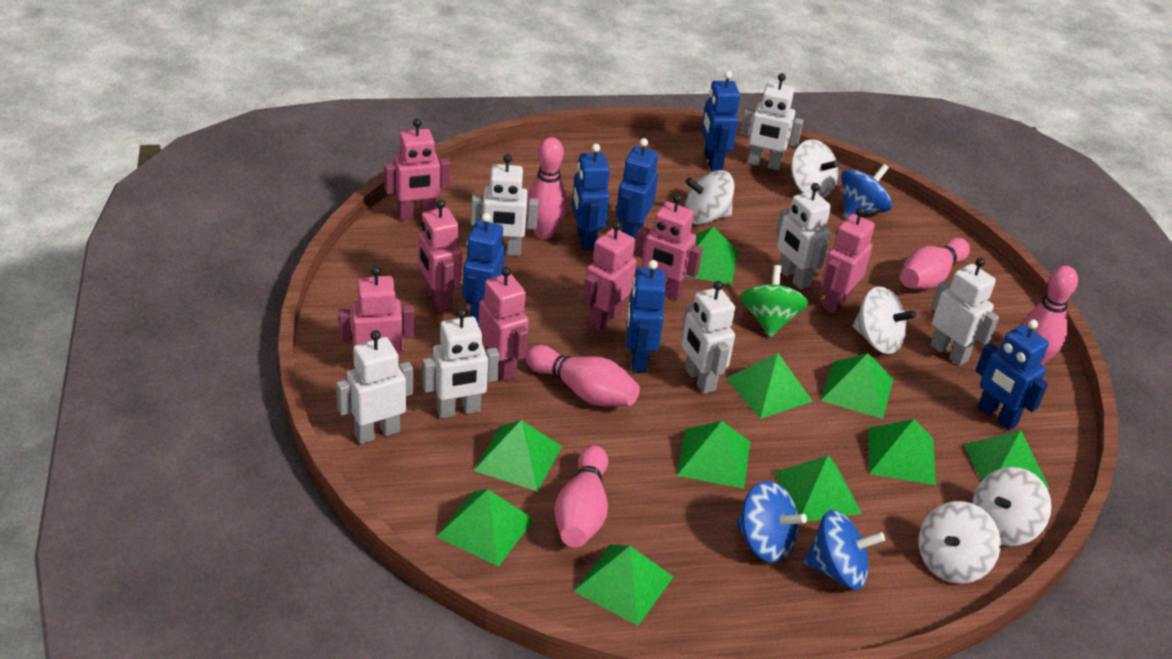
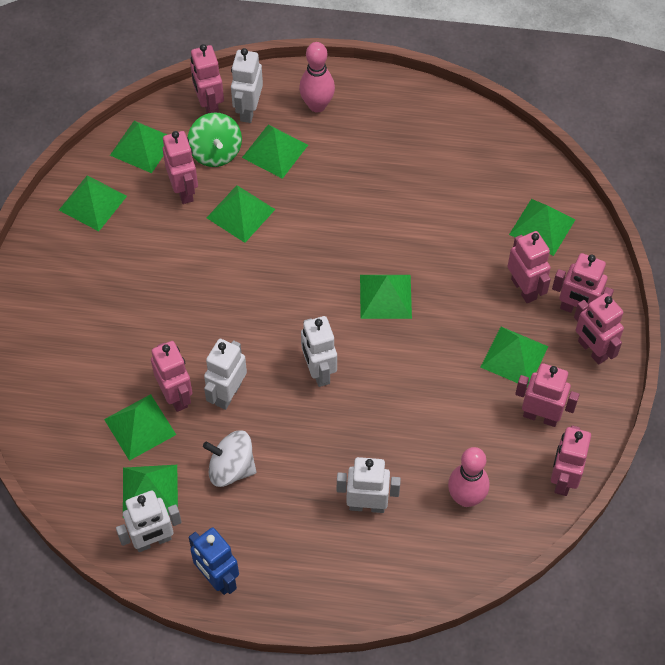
blue robot: [463,213,505,323] [572,144,610,250] [616,138,658,239] [627,260,666,372] [701,71,740,171] [975,319,1049,430] = 6 -> [189,528,239,595] = 1
blue spinning top: [736,481,807,563] [804,510,885,590] [841,164,892,218] = 3 -> none = 0
green pyramid: [436,489,534,567] [474,420,562,492] [573,544,673,626] [677,421,750,489] [685,227,738,285] [726,353,813,419] [774,455,862,522] [821,353,893,419] [869,419,936,485] [964,430,1050,489] = 10 -> [59,175,127,231] [104,394,176,461] [110,121,167,173] [123,465,178,518] [206,185,276,243] [242,125,308,179] [360,275,412,319] [480,327,549,387] [509,199,575,256] = 9
pink bowling pin: [526,345,640,407] [527,137,568,239] [554,446,608,547] [900,238,970,290] [1021,266,1078,365] = 5 -> [299,42,335,112] [448,447,489,507] = 2
pink robot: [339,266,414,366] [385,119,450,220] [418,199,462,311] [478,267,529,381] [582,221,637,331] [634,194,703,300] [821,207,875,314] = 7 -> [151,341,192,412] [163,131,198,204] [190,44,224,114] [507,231,551,303] [515,363,579,427] [551,425,591,496] [552,253,614,313] [574,293,624,365] = 8
white robot: [336,330,413,444] [422,308,499,418] [471,154,539,256] [681,281,735,394] [740,73,804,170] [776,183,831,289] [931,257,999,366] = 7 -> [116,491,182,552] [204,339,247,410] [231,48,263,123] [301,316,337,387] [337,457,401,513] = 5
white spinning top: [685,170,734,225] [791,139,839,198] [853,286,916,354] [919,501,1001,584] [972,467,1052,546] = 5 -> [203,430,256,487] = 1

